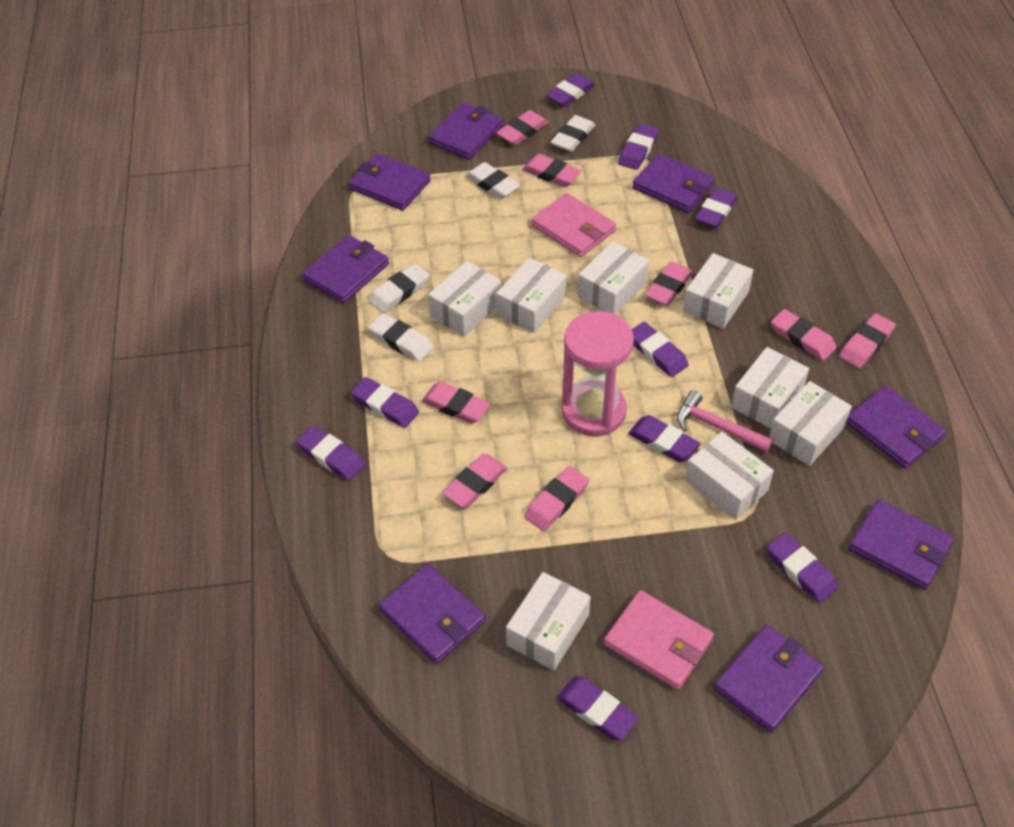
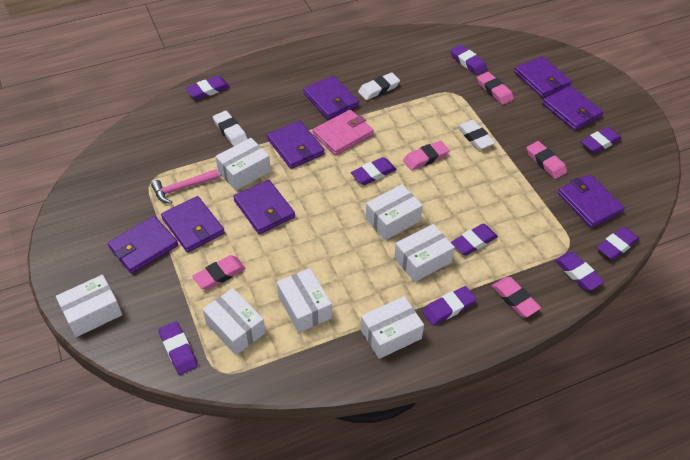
pink eraser: [422,381,491,424] [442,454,508,508] [496,110,549,145] [522,154,582,187] [524,466,589,531] [645,262,693,306] [771,309,836,361] [839,313,896,368] = 8 -> [192,255,246,290] [403,141,450,171] [477,72,514,105] [492,277,541,317] [526,141,567,179] = 5
pink hourglass: [562,311,634,436] = 1 -> none = 0
pink wallet: [532,193,616,257] [604,590,714,690] = 2 -> [312,109,374,156] = 1
white box: [428,261,502,337] [496,258,567,333] [506,572,591,671] [577,241,649,314] [683,253,753,329] [685,432,774,520] [731,347,809,428] [769,381,852,466] = 8 -> [56,275,122,337] [203,288,266,355] [215,138,271,190] [277,268,332,333] [361,296,424,359] [366,184,423,240] [394,224,455,282] = 7
white eraser: [368,313,433,362] [369,264,429,313] [465,162,520,199] [551,115,596,152] = 4 -> [213,111,248,146] [358,72,400,100] [457,120,495,150] = 3

